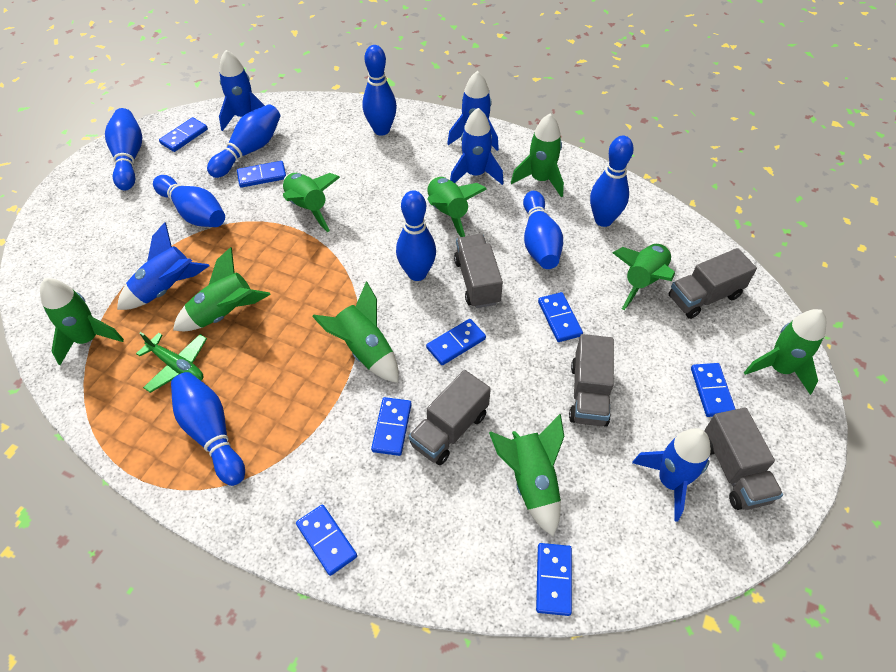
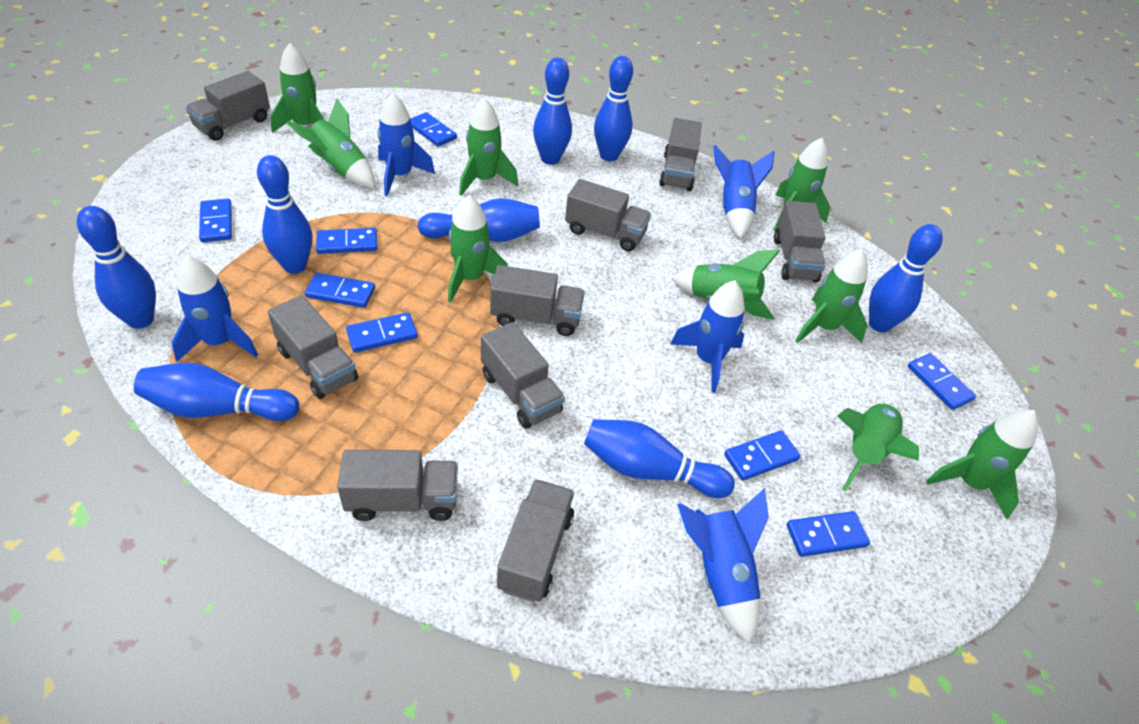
green plane: [136,332,207,393] = 1 -> none = 0
grey truck: [409,370,491,465] [454,234,503,308] [569,334,614,427] [669,248,757,319] [704,407,783,510] = 5 -> [185,71,270,141] [268,295,358,399] [337,450,458,521] [481,322,565,429] [490,265,585,336] [497,479,574,602] [565,179,651,251] [659,118,702,191] [774,201,826,283] = 9

